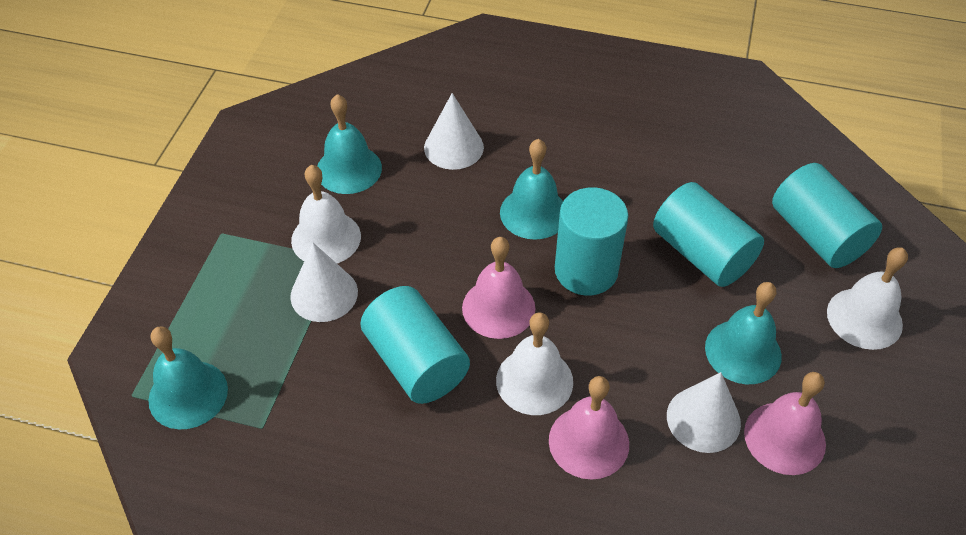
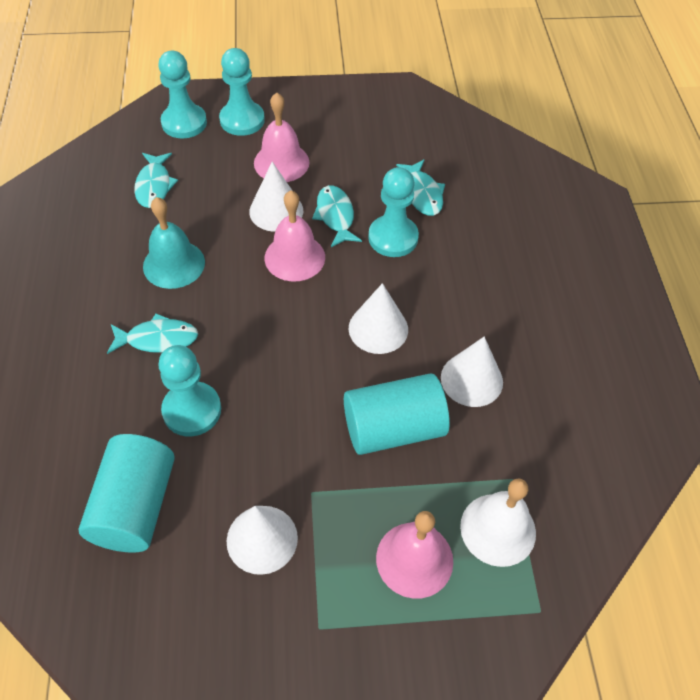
turquoise bell: [148,326,228,429] [317,94,382,194] [500,139,563,240] [705,282,782,384] = 4 -> [143,197,205,289] = 1
turquoise cylinder: [360,286,470,404] [555,187,628,296] [653,182,764,287] [772,163,882,268] = 4 -> [79,434,175,553] [344,373,450,455] = 2
turquoise fish: none = 0 -> [107,314,198,354] [134,153,178,208] [312,185,362,247] [396,160,445,216] = 4
turquoise pawn: none = 0 -> [158,51,207,138] [158,345,221,436] [219,48,265,136] [368,167,419,257] = 4
white bell: [291,165,361,264] [496,312,573,415] [827,247,908,350] = 3 -> [460,478,536,567] = 1
white cone: [290,243,358,322] [424,93,484,170] [667,372,741,453] = 3 -> [227,506,298,575] [249,162,303,232] [349,283,408,354] [441,337,503,407] = 4

